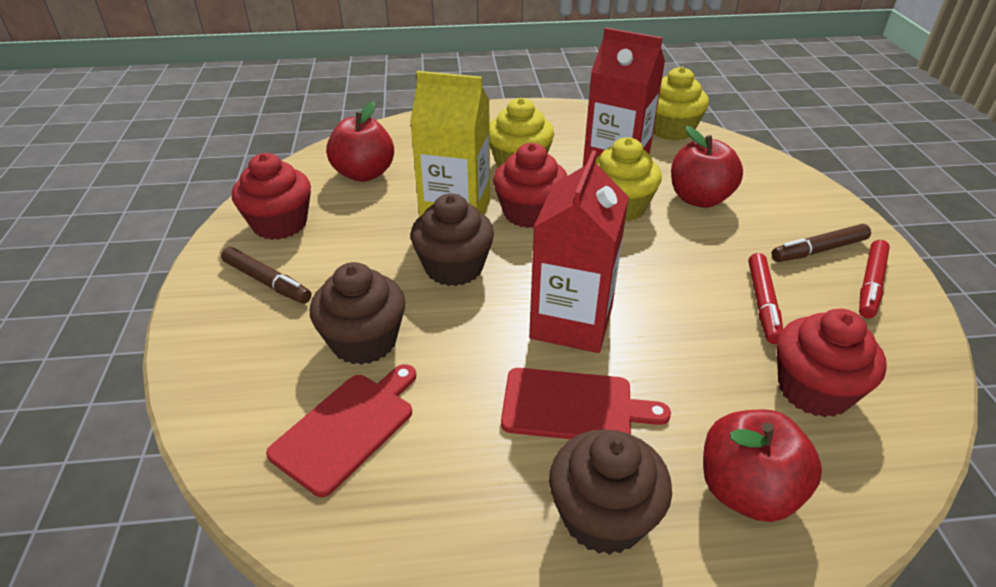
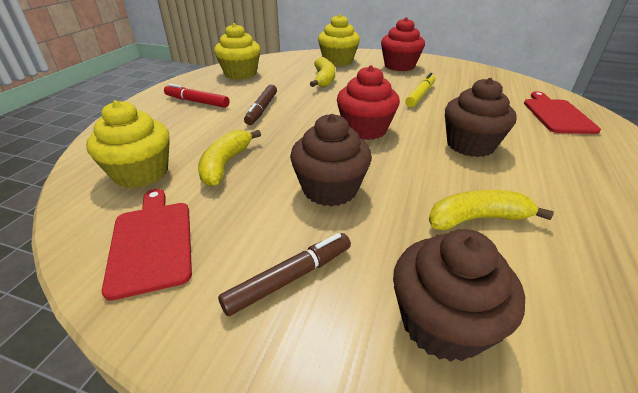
red apple: [326,101,394,182] [671,126,743,208] [703,409,822,522] = 3 -> none = 0
red carton: [529,150,629,353] [583,27,665,167] = 2 -> none = 0
red cupcake: [232,153,311,240] [493,143,567,228] [777,309,887,417] = 3 -> [337,65,400,140] [381,17,425,71] = 2
red marker: [748,253,783,344] [859,240,890,318] = 2 -> [164,83,229,108] = 1
yellow banana: none = 0 -> [198,130,261,187] [310,57,335,87] [429,190,554,230] = 3
yellow carton: [410,71,490,217] = 1 -> none = 0
yellow marker: none = 0 -> [405,73,435,107] = 1

